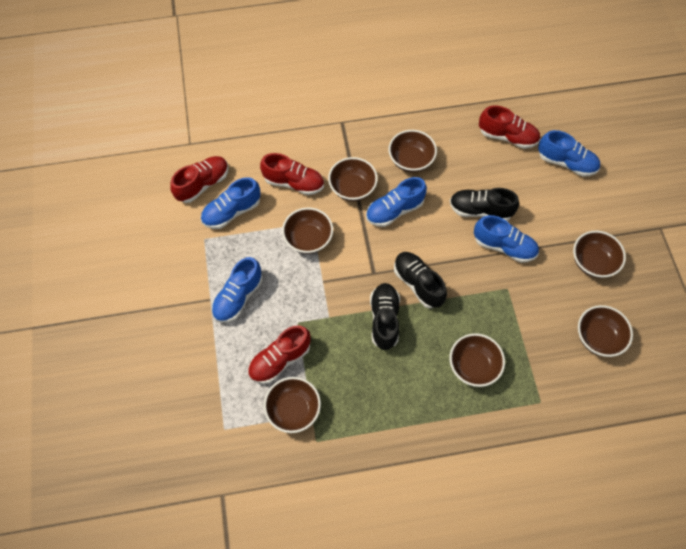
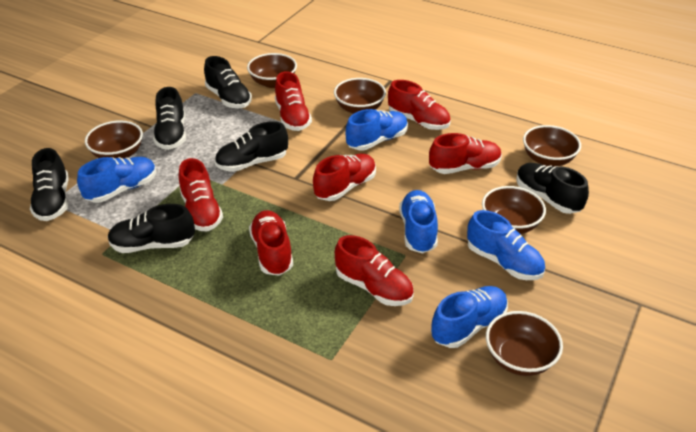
black shoe: [370,283,400,350] [394,252,447,308] [450,188,519,221] = 3 -> [30,148,68,221] [108,204,195,253] [153,87,186,150] [204,56,252,108] [215,121,288,172] [516,163,589,214] = 6
brown bowl: [264,377,321,433] [282,208,333,254] [328,157,378,201] [388,130,437,172] [449,333,505,387] [573,231,626,278] [578,305,633,357] = 7 -> [85,120,143,159] [247,53,297,88] [334,78,386,114] [482,186,546,234] [486,311,563,376] [523,125,581,166] = 6
red shoe: [170,156,229,203] [248,325,310,384] [260,153,324,195] [479,106,540,149] = 4 -> [179,158,223,231] [249,210,293,276] [275,71,312,131] [313,154,376,201] [335,235,414,306] [388,80,451,130] [429,133,502,174] = 7

